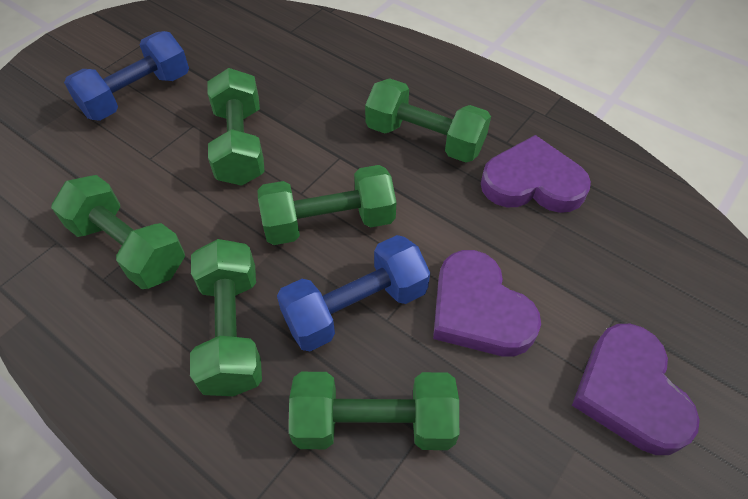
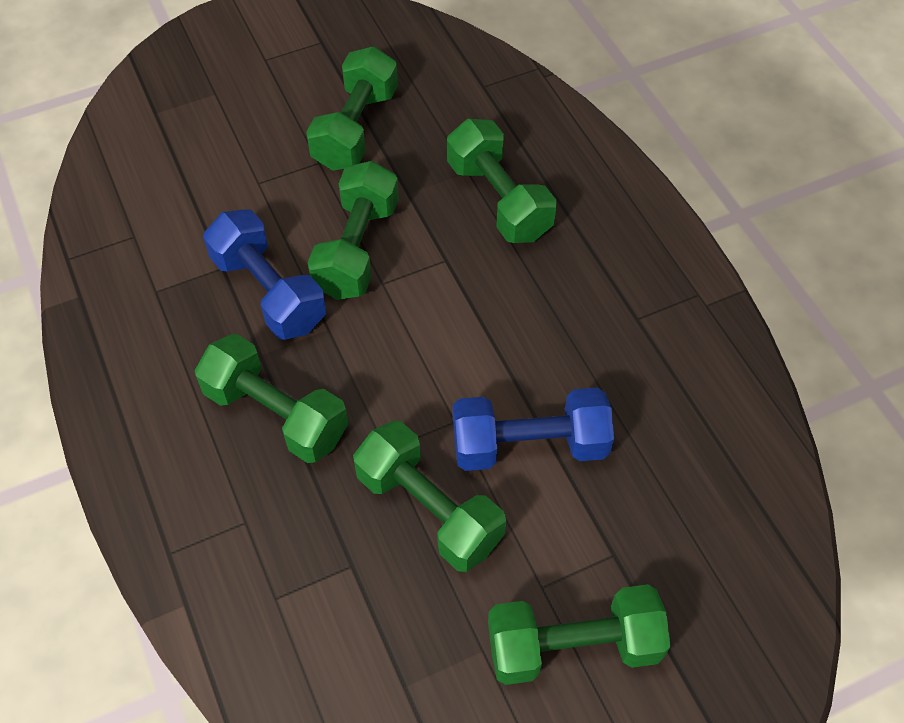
purple heart: [433,250,541,357] [481,135,591,213] [572,324,700,455] = 3 -> none = 0

